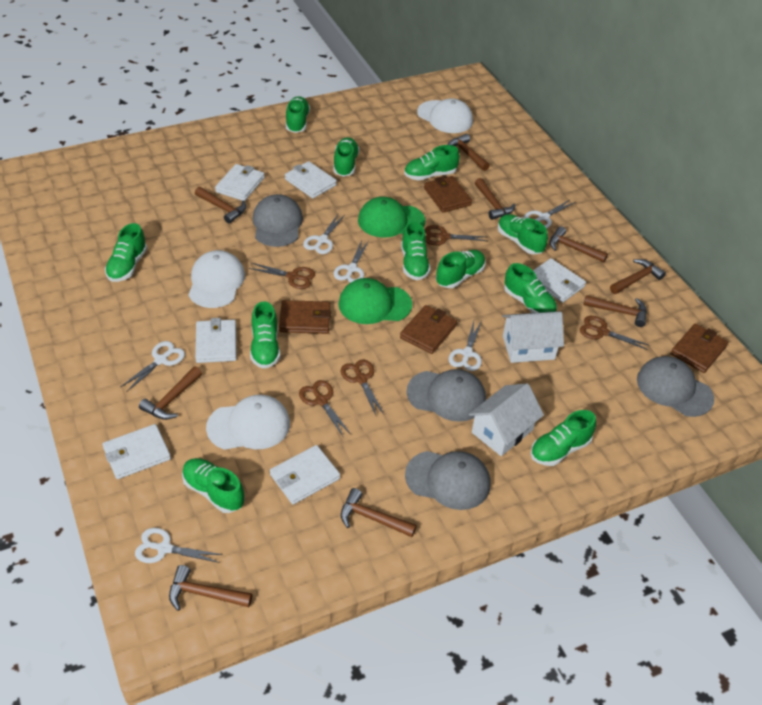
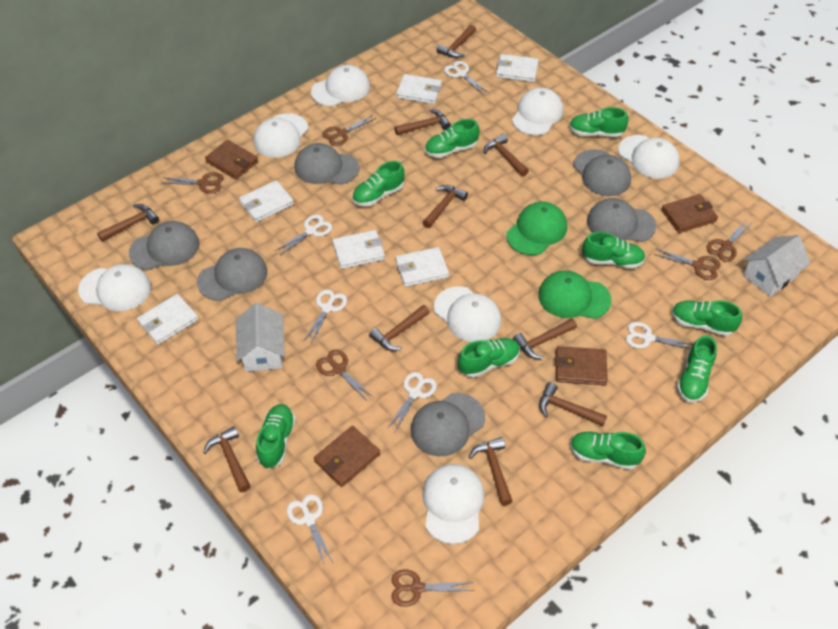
brown hammer: [139,366,202,420] [169,565,252,611] [195,187,246,224] [341,488,417,537] [447,134,490,171] [475,178,515,220] [550,226,608,262] [584,295,647,327] [610,259,666,294] = 9 -> [97,204,159,242] [203,426,250,492] [369,305,430,351] [394,109,451,135] [422,185,468,228] [436,25,476,58] [469,437,513,506] [484,134,529,177] [513,318,577,359] [539,382,607,426] = 10
brown scissors: [249,263,315,289] [299,380,351,438] [341,360,384,415] [425,225,487,245] [580,316,650,350] = 5 -> [162,172,223,194] [316,349,373,401] [322,115,376,146] [391,569,474,607] [654,248,721,280] [706,220,753,262] = 6
green shoe: [105,223,147,282] [182,458,245,513] [250,301,280,369] [286,96,310,133] [333,137,359,177] [401,221,431,280] [404,145,460,180] [436,250,486,288] [498,214,548,255] [504,263,557,313] [530,410,596,466] = 11 -> [256,404,296,469] [352,161,405,206] [425,119,479,158] [458,338,520,378] [569,107,628,137] [570,432,646,470] [582,232,645,269] [672,300,742,336] [677,335,717,402] = 9
grey cap: [253,194,303,247] [405,451,490,510] [407,369,486,422] [637,356,714,417] = 4 -> [129,221,199,270] [197,248,267,301] [294,143,359,185] [411,393,485,456] [573,149,631,196] [587,198,656,242] = 6
white cap: [188,250,245,308] [206,395,290,450] [417,98,473,133] = 3 -> [78,264,151,311] [253,113,308,158] [311,65,370,107] [422,464,484,544] [434,286,501,342] [512,88,563,135] [618,135,680,178] = 7

